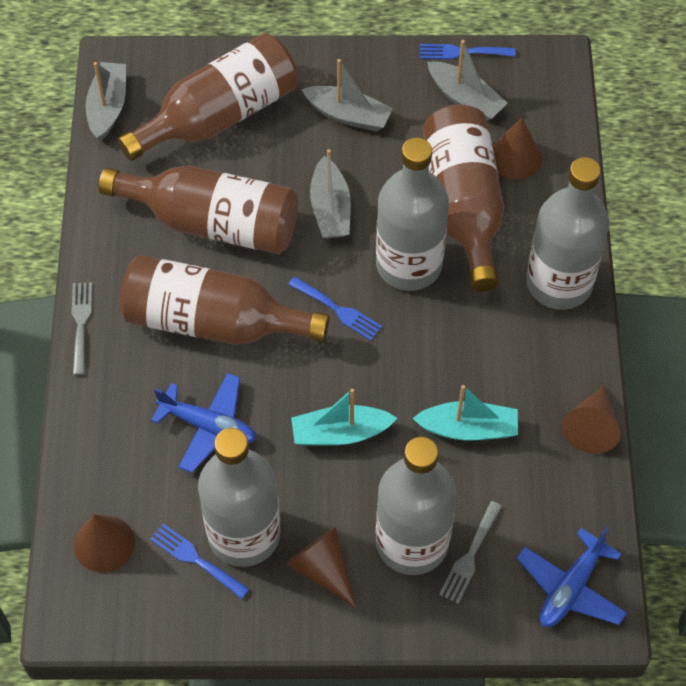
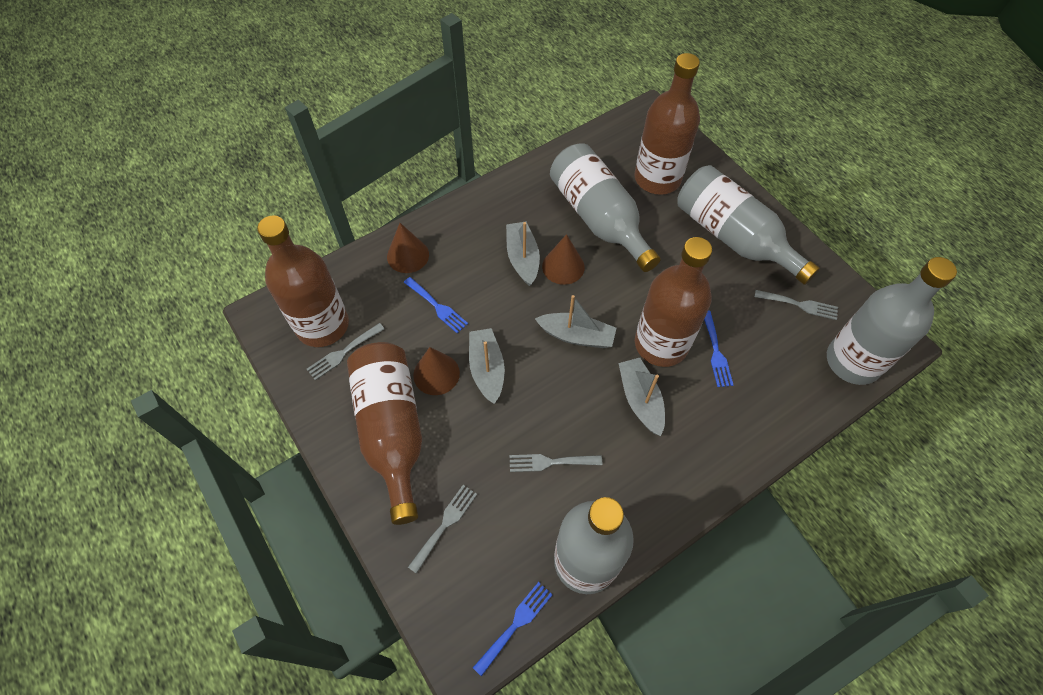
blue plane: [151,373,256,473] [517,527,627,627] = 2 -> none = 0
brown cone: [74,514,135,573] [286,527,356,608] [493,117,542,180] [561,386,620,453] = 4 -> [387,223,429,273] [413,347,460,395] [542,234,585,285] = 3
grey fork: [72,282,92,375] [439,501,502,604] = 2 -> [307,323,384,380] [408,485,477,574] [510,454,602,472] [754,290,838,320] = 4
turquoise boat: [291,388,397,446] [412,385,518,440] = 2 -> none = 0

